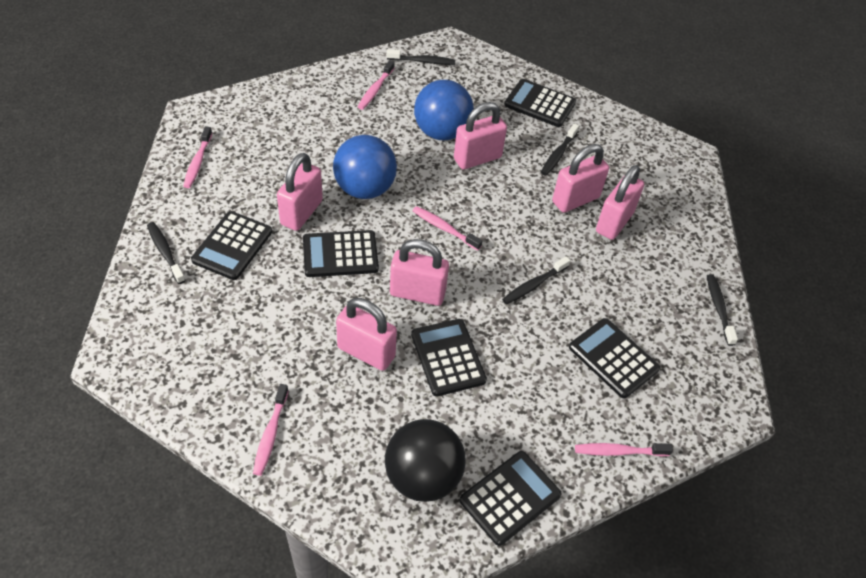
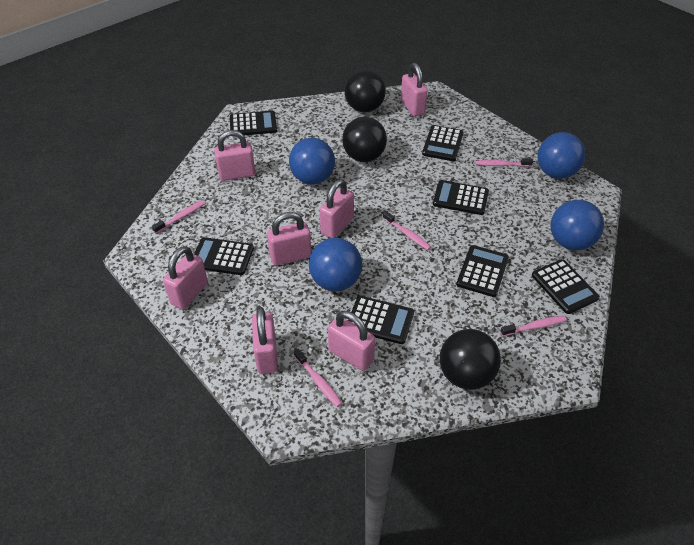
black ball: [385,419,465,502] = 1 -> [342,117,387,162] [345,70,386,112] [440,329,501,390] = 3
black calculator: [191,211,272,280] [303,230,379,277] [411,319,487,397] [459,451,562,546] [504,79,576,127] [569,318,660,398] = 6 -> [194,237,254,275] [230,111,277,135] [349,296,414,344] [422,125,464,161] [433,180,489,215] [456,245,509,297] [532,259,600,314] = 7
black toothbrush: [147,222,186,284] [387,49,455,65] [502,256,571,305] [541,124,579,176] [707,274,738,346] = 5 -> none = 0
blue ball: [333,135,397,199] [414,80,474,141] = 2 -> [289,138,335,184] [309,238,362,291] [537,132,586,179] [550,200,604,250] = 4
pink padlock: [277,153,323,231] [336,298,397,371] [390,239,449,306] [454,102,507,170] [552,144,609,213] [596,165,644,240] = 6 -> [163,246,208,309] [214,130,255,181] [252,307,278,374] [267,212,311,266] [320,179,354,238] [328,311,375,371] [401,63,428,116] = 7

